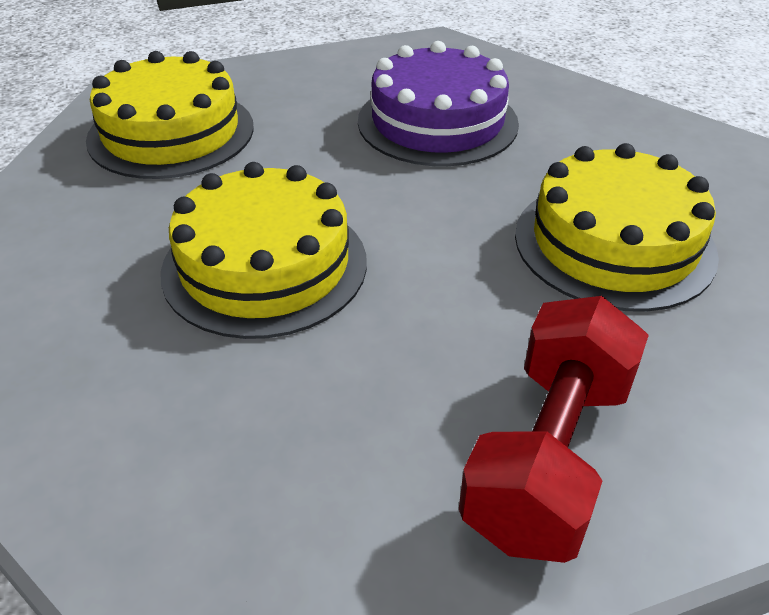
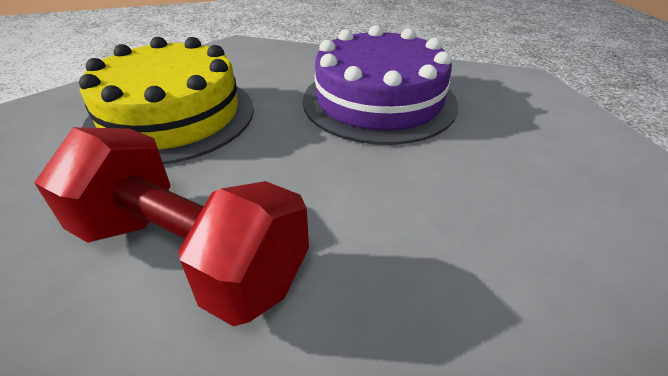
yellow cake: [86,51,254,179] [160,162,367,339] [515,143,719,311] = 3 -> [79,37,254,164] = 1

